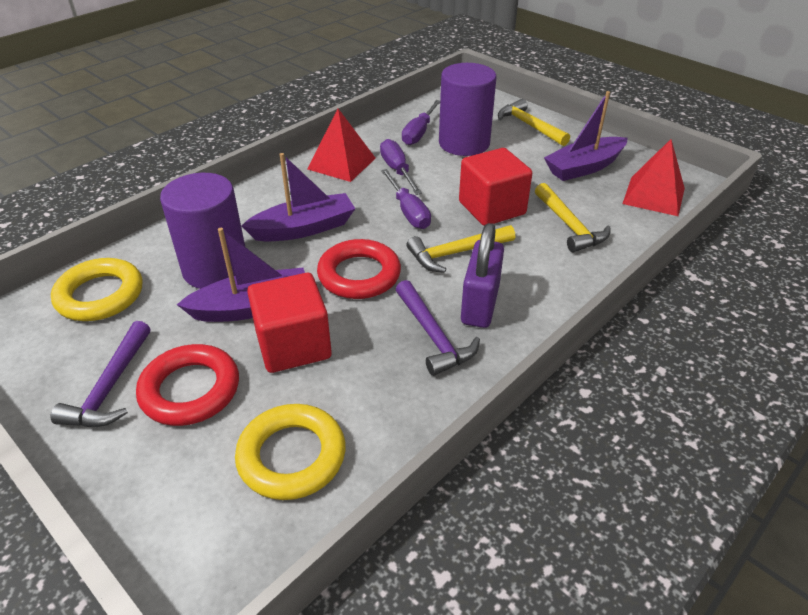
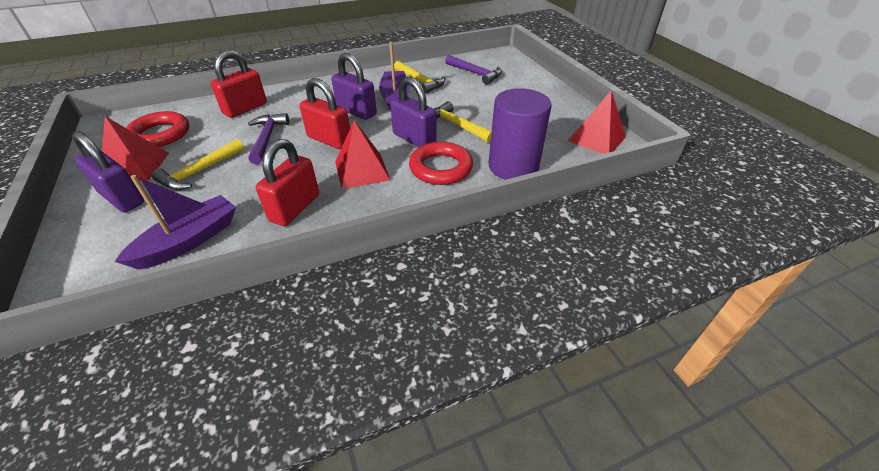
purple boat: [177,228,305,322] [241,153,355,241] [544,91,628,181] = 3 -> [115,175,236,270] [379,42,410,110] = 2
purple cylinder: [160,173,245,289] [439,63,496,156] = 2 -> [488,88,552,180] = 1
purple padlock: [461,223,504,328] = 1 -> [72,131,144,212] [331,53,377,120] [390,77,437,147] = 3
purple screwdriver: [380,139,422,195] [381,169,431,229] [402,100,440,145] = 3 -> none = 0
red cube: [247,273,332,373] [459,148,532,226] = 2 -> none = 0
red padlock: none = 0 -> [211,50,267,118] [256,139,319,226] [300,78,350,149] = 3
red pyramid: [308,109,376,182] [622,139,685,216] = 2 -> [102,116,169,181] [335,120,390,189] [568,90,626,154] = 3
yellow ring: [51,258,142,321] [235,404,346,500] = 2 -> none = 0

